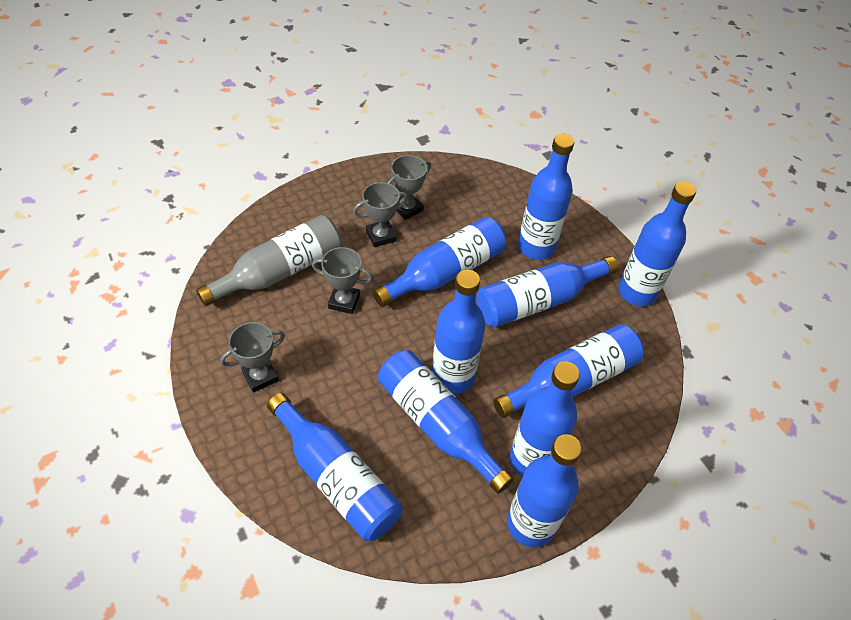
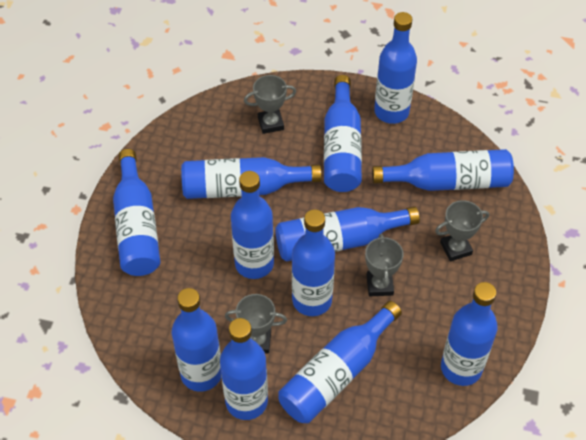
blue bottle: [267,393,402,541] [373,217,506,307] [378,350,514,494] [432,270,485,394] [476,256,618,328] [493,324,644,418] [507,434,582,548] [510,362,580,477] [518,134,574,260] [618,181,696,306] = 10 -> [113,149,160,276] [172,288,221,392] [181,157,322,199] [220,318,268,420] [231,171,274,279] [275,206,420,262] [278,301,402,423] [292,209,335,316] [324,75,362,192] [372,149,514,191] [374,12,417,124] [441,282,498,386] = 12
grey bottle: [196,215,342,306] = 1 -> none = 0

